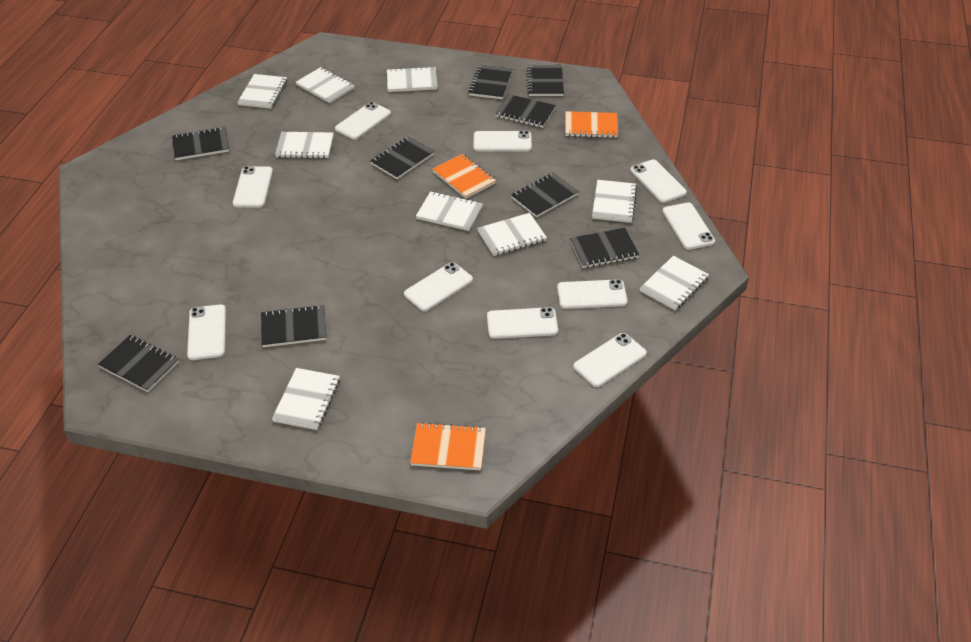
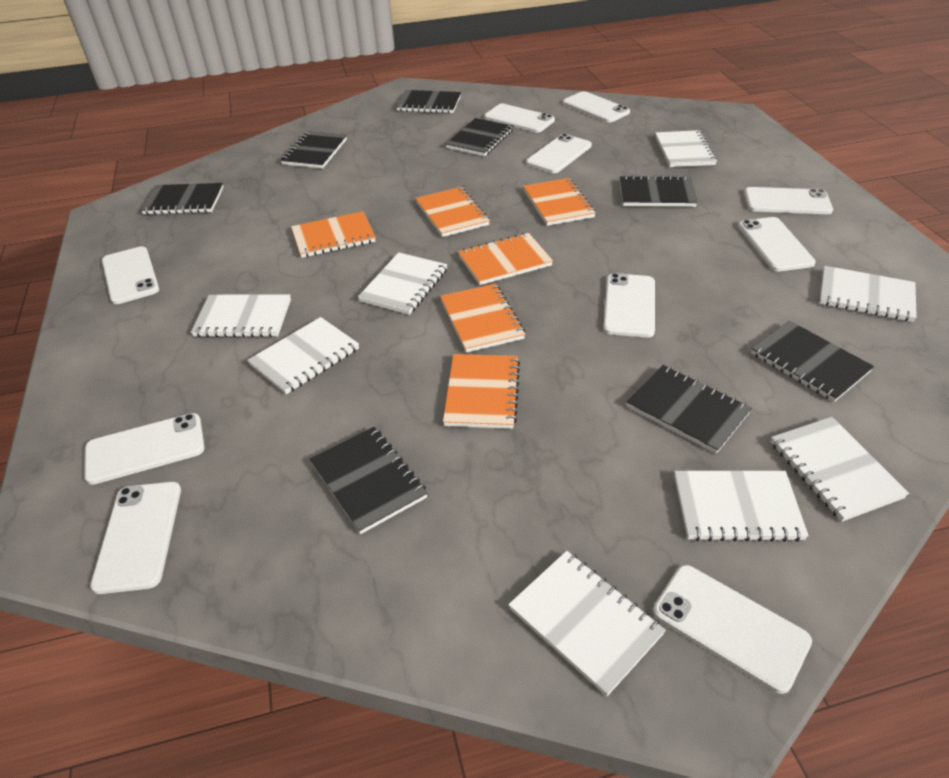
black notebook: [98,335,179,392] [172,127,229,160] [261,304,326,347] [370,136,435,179] [468,65,512,99] [495,94,556,128] [511,172,579,217] [526,65,564,96] [570,228,639,268] = 9 -> [141,183,224,215] [280,131,347,169] [310,427,428,534] [396,90,461,113] [446,118,513,156] [620,175,697,207] [627,365,752,454] [751,321,874,402] = 8
orange notebook: [410,422,486,470] [432,154,496,199] [565,111,618,138] = 3 -> [291,211,376,258] [416,187,490,237] [440,284,525,353] [443,354,520,429] [458,233,553,285] [523,178,596,226] = 6
white notebook: [237,74,287,109] [272,368,340,430] [275,132,334,159] [296,67,355,103] [387,66,437,92] [416,191,483,231] [477,213,547,256] [592,180,637,223] [640,256,709,310] = 9 -> [191,294,291,337] [247,317,359,394] [358,252,447,315] [508,551,666,697] [655,130,717,167] [674,471,809,542] [771,417,909,522] [820,266,917,322] = 8

